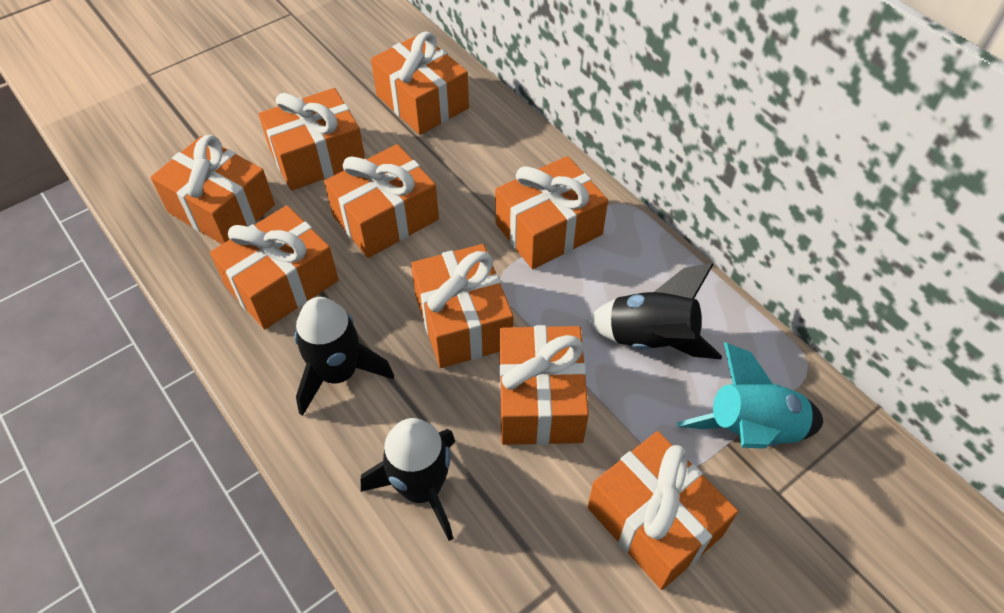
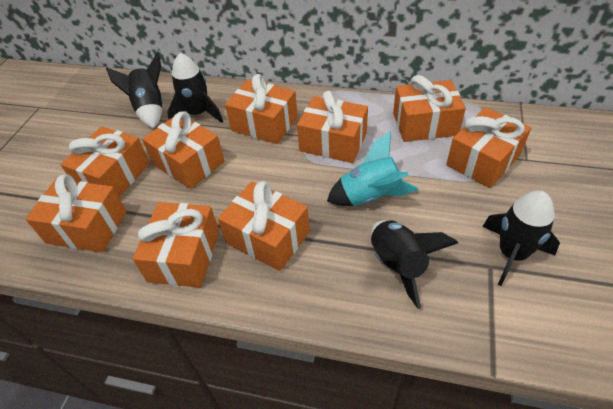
black rocket: [294,297,394,416] [361,418,455,541] [588,263,722,359] = 3 -> [106,52,163,129] [167,53,223,123] [371,220,458,309] [482,191,560,286] = 4

